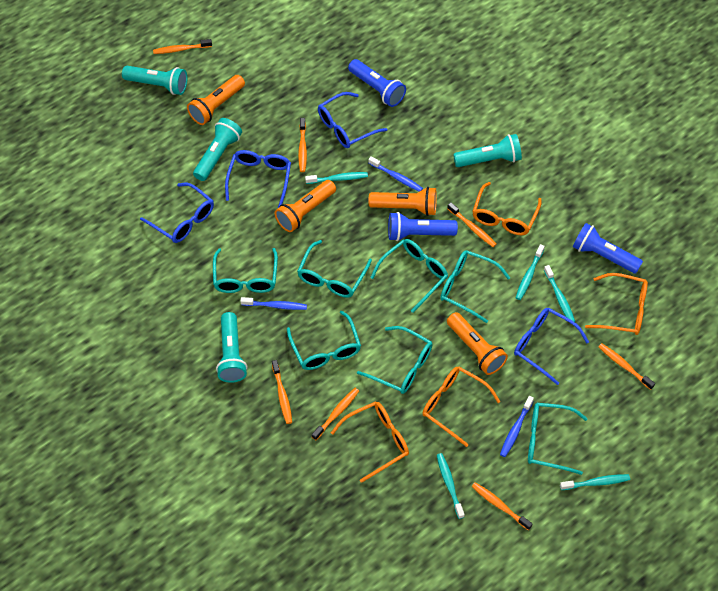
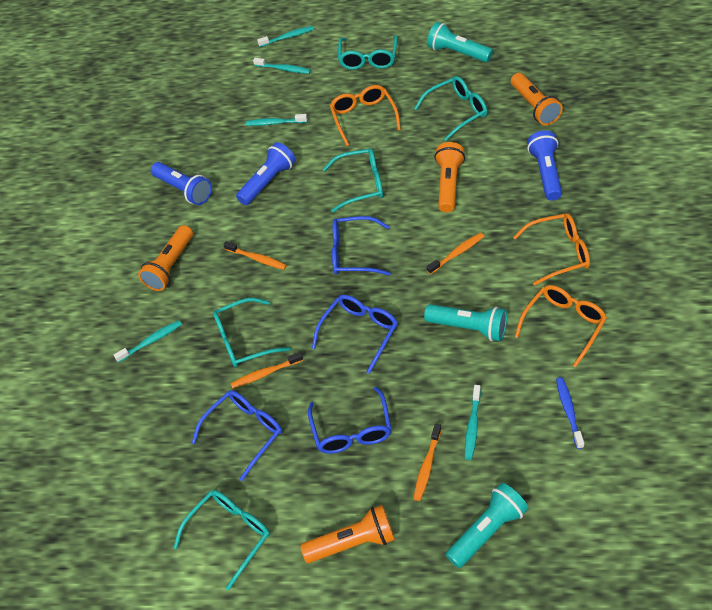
blue toothbrush: [240,297,307,310] [368,156,423,192] [500,396,534,457] = 3 -> [556,377,584,449] = 1
orange glasses: [331,401,409,483] [422,367,501,447] [472,182,542,235] [585,273,648,335] = 4 -> [330,85,401,146] [513,213,590,286] [515,285,607,368] = 3
orange toothbrush: [153,39,212,54] [272,360,292,424] [298,118,307,172] [312,388,359,440] [447,202,496,247] [472,482,532,530] [598,343,655,390] = 7 -> [223,241,287,270] [230,352,303,389] [413,424,442,501] [427,233,484,274] = 4
turquoise flashlight: [122,66,187,95] [193,118,242,181] [216,312,247,383] [453,134,522,167] = 4 -> [424,304,507,341] [427,22,493,62] [446,483,528,568] = 3
turquoise glasses: [213,248,278,293] [287,310,361,370] [297,240,372,298] [357,326,432,394] [370,239,448,313] [440,251,510,323] [528,403,588,475] = 7 -> [174,490,270,590] [213,298,291,367] [323,148,383,212] [338,35,398,70] [414,76,487,141] = 5

